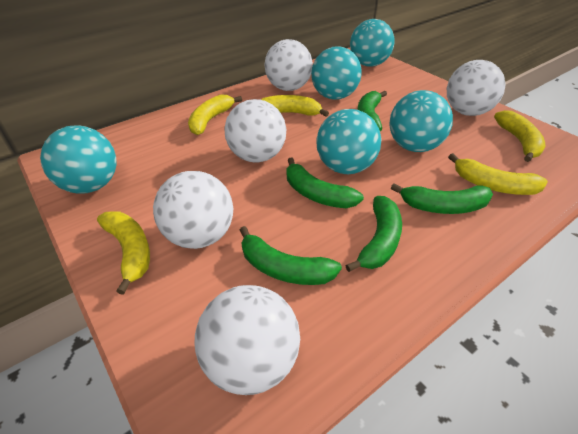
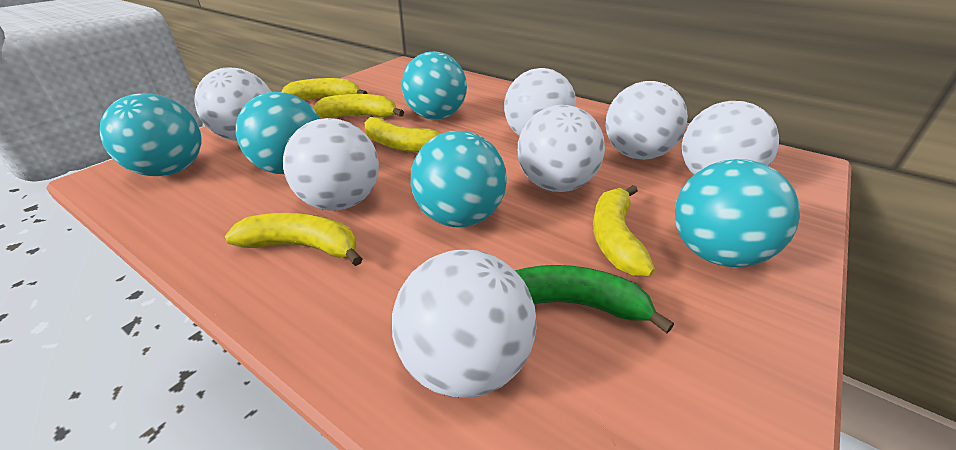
green banana: [240,226,342,285] [286,157,364,208] [345,196,402,272] [357,91,387,131] [391,183,493,214] = 5 -> [515,265,674,333] = 1
white ball: [153,171,233,249] [195,285,300,395] [224,99,286,163] [264,39,313,91] [447,60,506,116] = 5 -> [194,67,271,141] [283,118,379,211] [392,250,536,398] [504,68,576,136] [518,105,605,192] [606,81,688,160] [682,101,779,175] = 7

